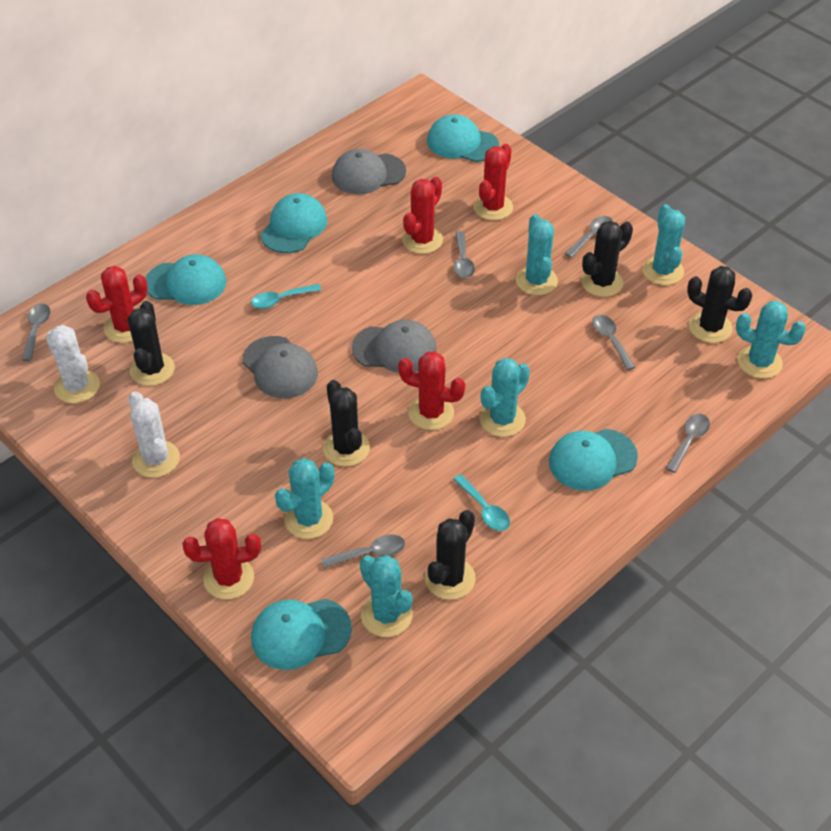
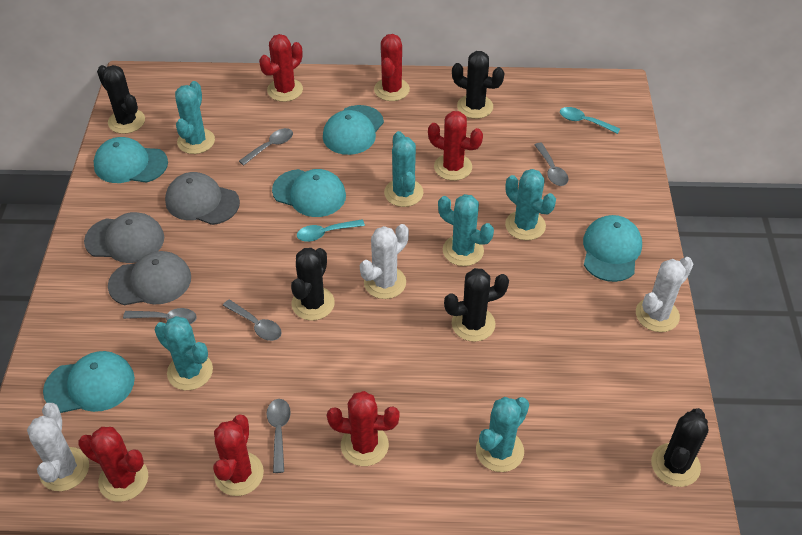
grey spoon: [22,304,51,361] [322,534,405,568] [454,231,475,278] [565,216,613,258] [592,315,635,370] [666,414,710,473] = 6 -> [123,308,197,324] [223,300,282,341] [239,128,293,165] [267,399,291,473] [535,143,568,186] = 5
red cactus: [86,266,148,343] [182,518,261,600] [398,351,465,430] [402,177,443,254] [473,144,513,220] = 5 -> [78,427,148,502] [213,414,264,496] [259,34,303,102] [327,391,400,466] [374,34,410,101] [428,111,483,181] = 6
white cactus: [46,325,100,403] [128,391,180,478] = 2 -> [27,403,89,491] [360,224,409,299] [636,257,693,332] = 3

